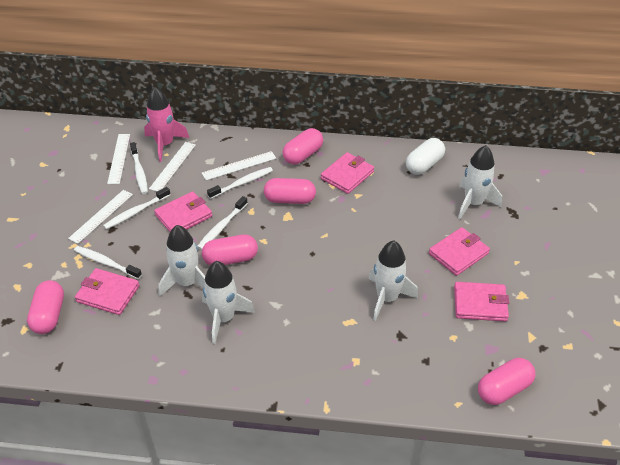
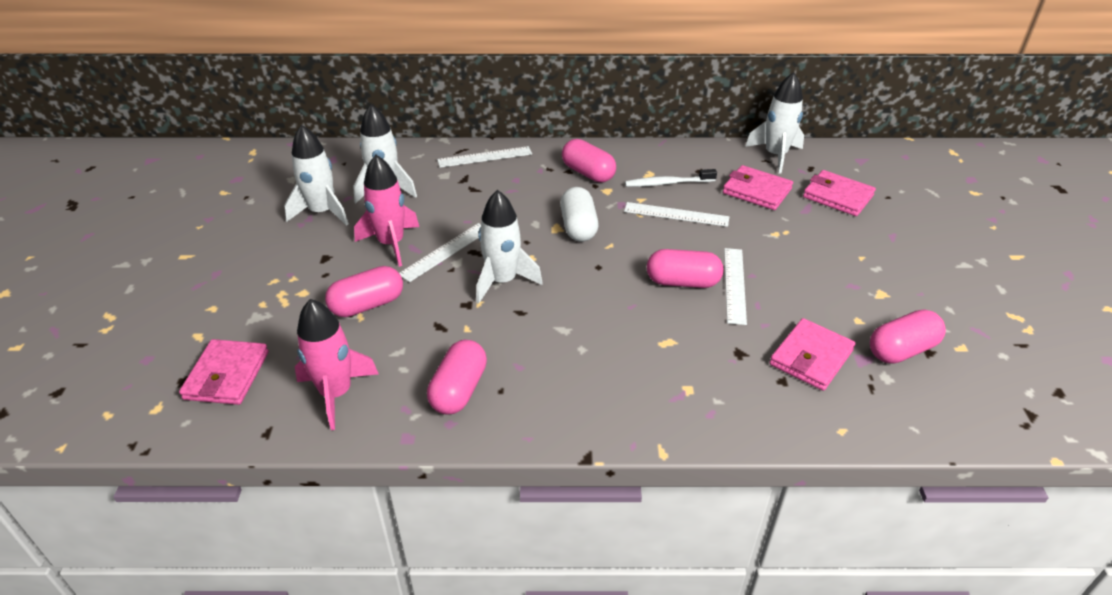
pink rocket: [144,87,189,162] = 1 -> [295,299,379,430] [354,155,419,267] = 2
pink wallet: [75,268,139,315] [154,191,212,232] [321,152,374,194] [429,227,490,276] [454,282,509,322] = 5 -> [179,339,269,405] [723,165,793,210] [770,318,856,391] [803,170,876,216] = 4
white toothbrush: [74,246,142,279] [103,187,170,229] [130,142,148,194] [197,196,248,250] [207,167,273,199] = 5 -> [625,169,717,187] = 1

